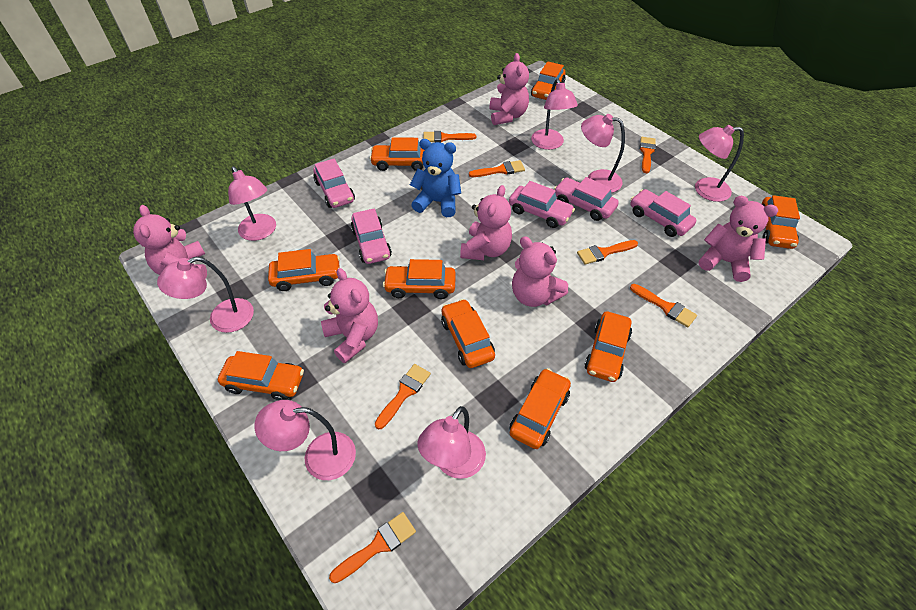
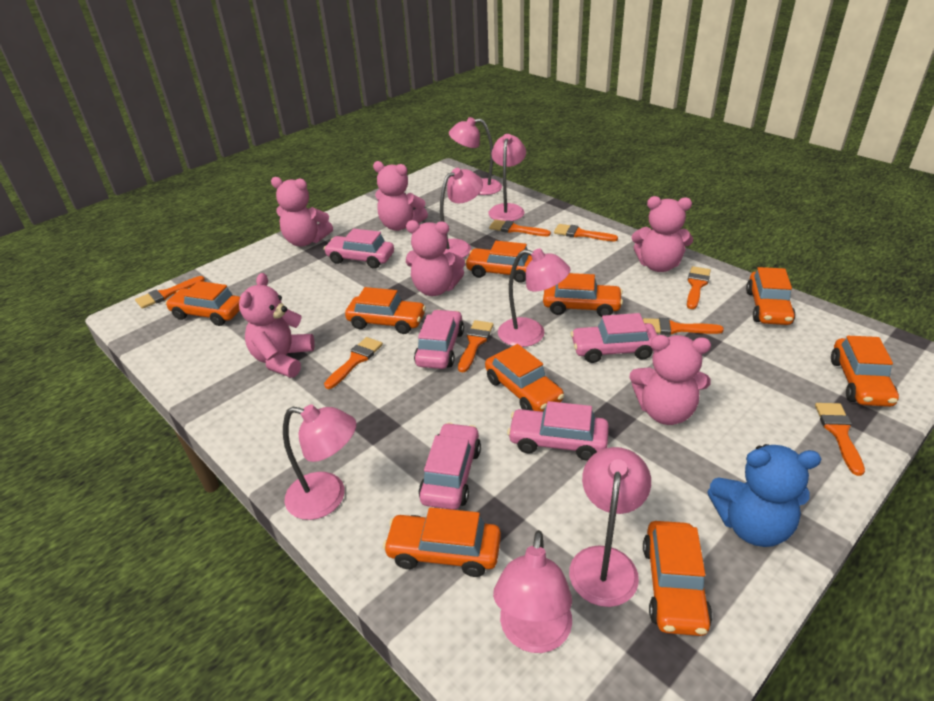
orange brush: [329,512,416,583] [375,364,431,429] [423,131,476,142] [469,160,525,177] [577,240,638,265] [630,284,697,327] [639,137,656,173] = 7 -> [135,276,205,309] [324,337,383,389] [458,320,493,372] [489,219,551,236] [554,224,618,241] [643,318,724,335] [687,266,711,309] [815,403,865,476] = 8

